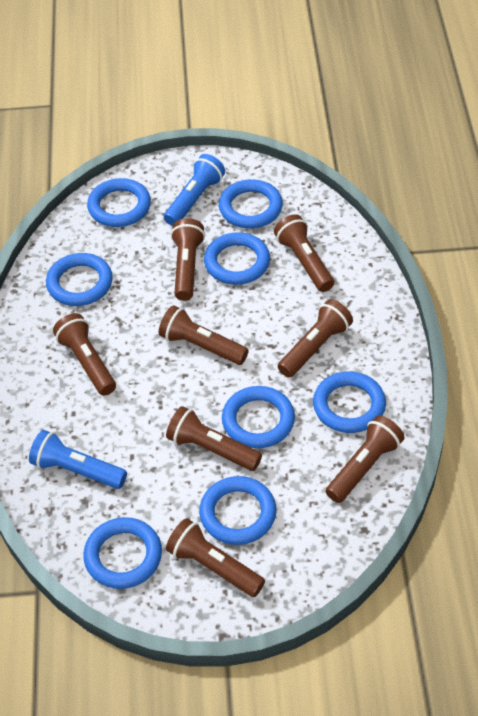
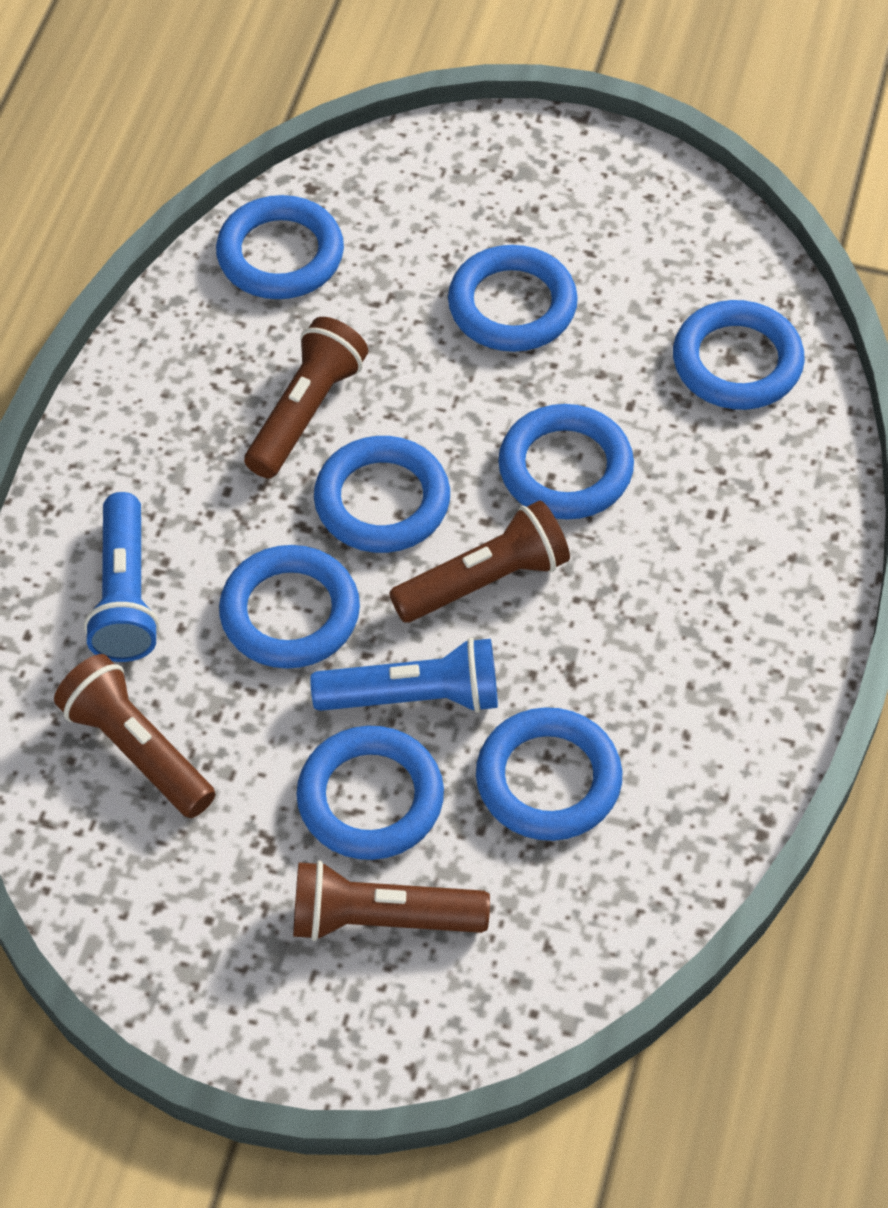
brown flashlight: [53,313,116,396] [159,305,249,365] [166,406,262,471] [166,518,265,597] [171,218,205,301] [274,214,334,292] [278,299,353,378] [326,415,405,503] = 8 -> [54,654,215,818] [244,317,368,478] [293,861,490,941] [389,500,570,623] = 4

